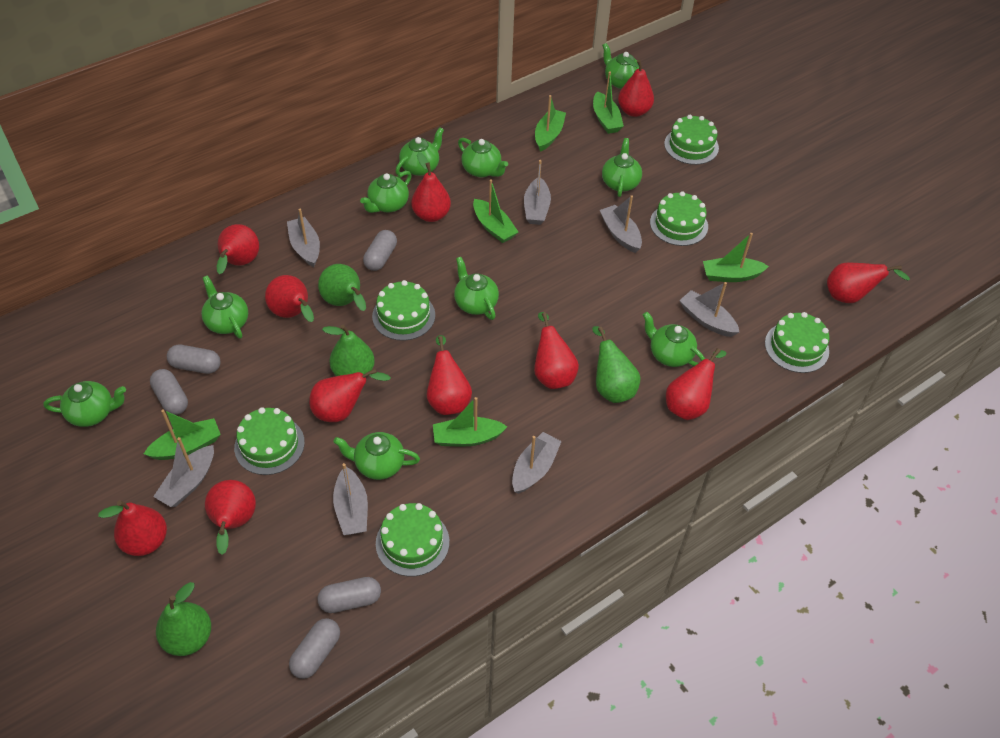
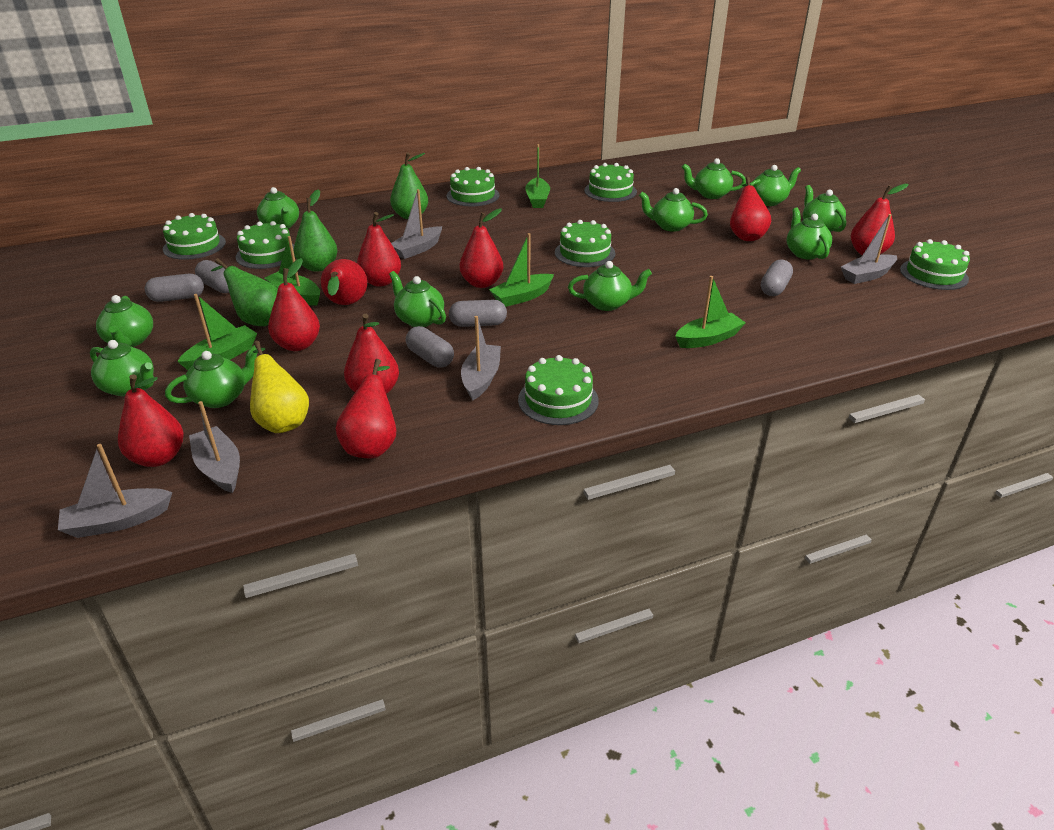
green boat: [144,409,221,460] [433,397,507,446] [473,179,518,243] [535,95,566,152] [593,71,624,134] [703,233,769,282] = 6 -> [177,294,257,370] [265,236,320,305] [489,233,554,307] [525,144,550,208] [675,276,746,348] = 5
green cake: [234,407,305,475] [372,280,435,341] [376,503,449,576] [650,191,708,246] [664,115,719,165] [765,312,829,373] = 6 -> [163,213,226,260] [235,221,294,269] [447,167,500,206] [518,355,599,425] [555,220,615,267] [584,163,637,202] [900,239,970,290] = 7
green pear: [156,582,211,656] [318,264,366,311] [322,324,375,377] [592,326,640,403] = 4 -> [211,258,278,326] [294,190,338,272] [390,153,428,219] = 3
green teapot: [44,381,126,427] [201,275,248,339] [333,432,420,480] [360,171,412,213] [395,127,444,176] [454,257,499,320] [458,138,508,177] [602,43,639,89] [602,138,642,197] [643,312,705,367] = 10 -> [90,340,154,396] [96,295,153,347] [165,345,257,408] [257,187,299,229] [389,271,446,327] [568,261,652,311] [639,188,708,232] [682,158,746,199] [750,165,801,206] [786,207,832,259] [803,185,846,232] = 11
grey boat: [153,437,214,507] [287,209,320,267] [333,463,368,535] [512,432,562,494] [524,160,551,225] [600,195,642,253] [679,282,739,337] = 7 -> [58,444,173,538] [189,401,240,493] [391,189,442,259] [461,316,501,400] [841,214,897,284] = 5
red pear: [98,500,167,556] [205,480,256,555] [217,224,259,274] [265,275,314,322] [309,369,391,422] [411,152,451,222] [427,335,472,415] [534,312,579,389] [618,57,654,117] [666,348,726,420] [827,263,910,303] = 11 -> [118,374,184,467] [268,258,320,351] [321,259,367,305] [336,359,397,458] [344,314,399,394] [357,212,401,287] [460,208,503,288] [730,177,771,241] [851,184,908,255] = 9
yellow pear: none = 0 -> [250,341,309,433] = 1

